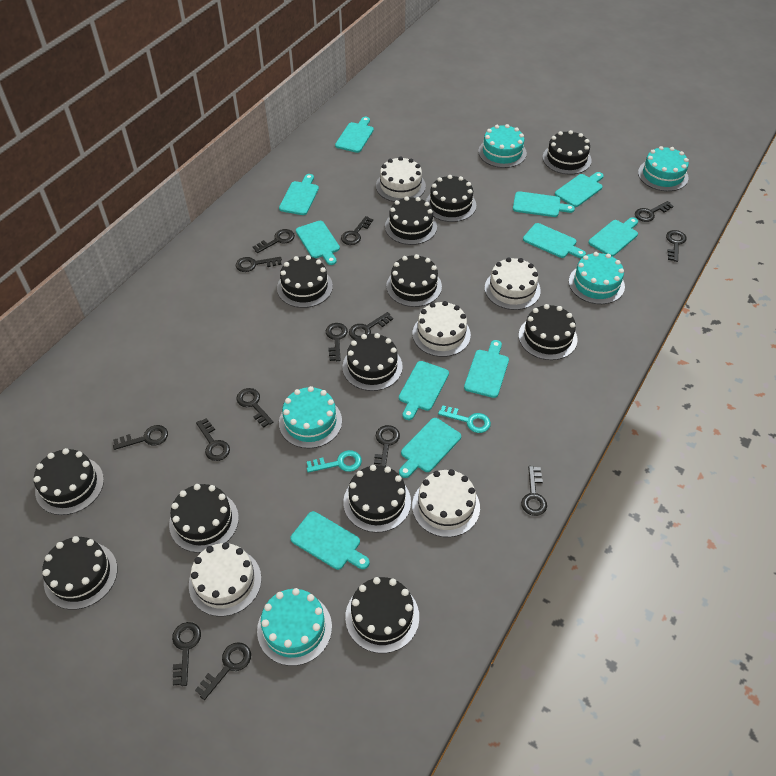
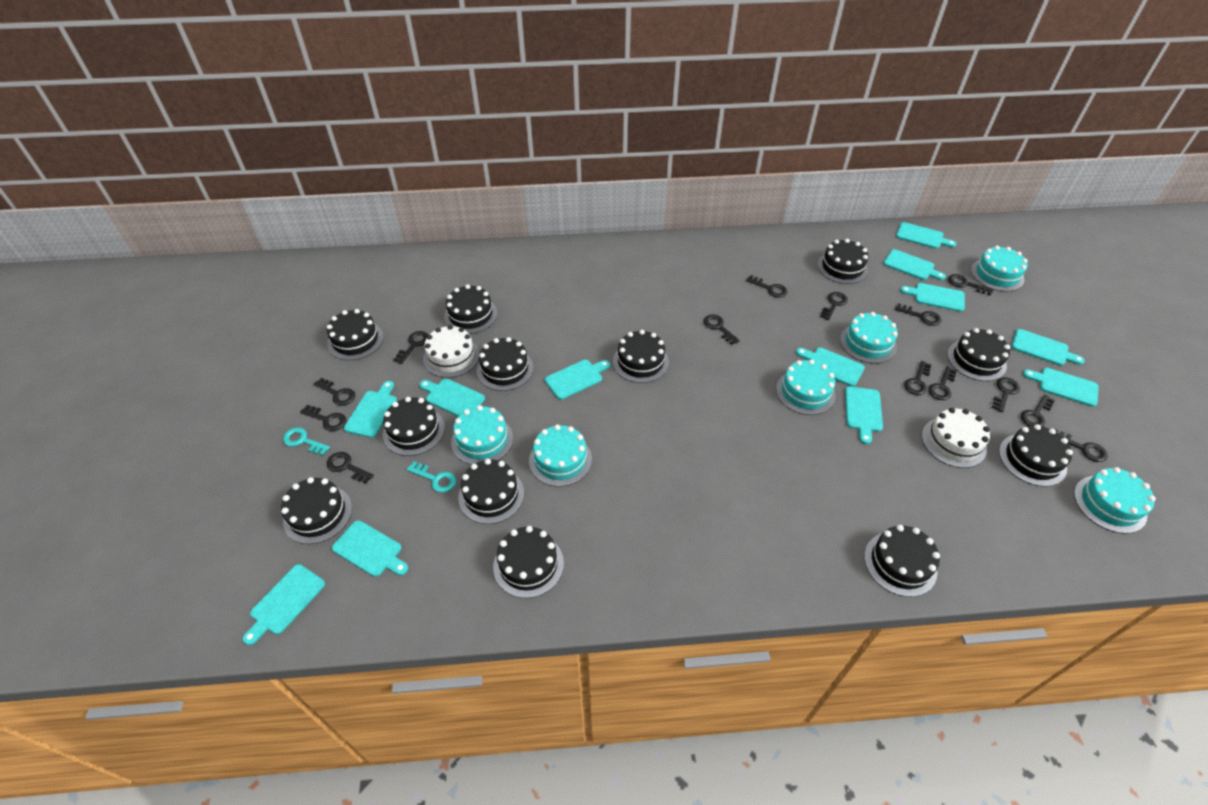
turquoise cake: [257,588,332,666] [279,386,342,448] [478,124,527,168] [569,252,625,304] [638,146,689,191] = 5 -> [451,405,513,465] [529,425,592,487] [776,359,836,415] [840,312,898,363] [971,246,1028,292] [1074,467,1156,534] = 6
turquoise cutting board: [279,174,319,215] [290,511,370,570] [296,221,340,265] [335,117,374,153] [399,361,449,420] [399,418,461,478] [464,340,509,398] [513,191,575,217] [523,223,586,258] [555,172,604,207] [588,217,638,257] = 11 -> [243,564,325,645] [332,520,408,577] [344,381,397,438] [420,379,485,417] [545,360,610,400] [796,348,865,387] [845,386,883,444] [883,249,946,280] [896,222,956,249] [900,283,965,312] [1012,329,1085,366] [1023,368,1099,407] = 12
white cake: [189,542,262,616] [376,156,426,202] [412,301,471,357] [412,469,480,537] [485,257,541,310] = 5 -> [423,325,480,378] [922,408,990,468] = 2

